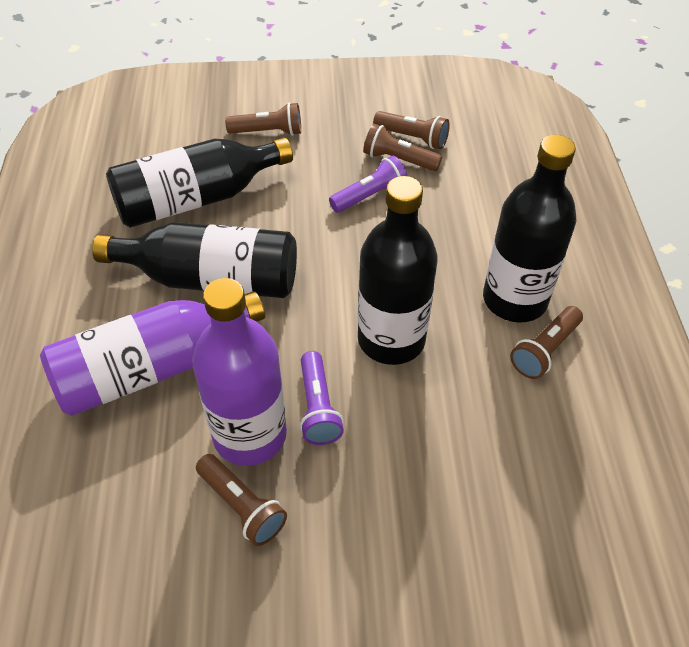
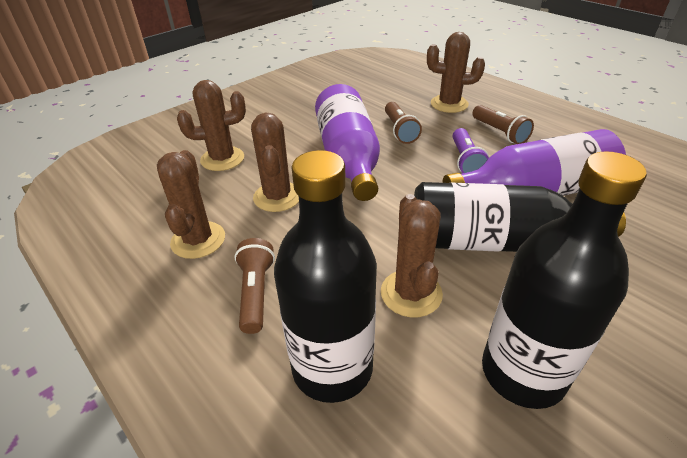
black bottle: [92,222,297,298] [106,137,293,228] [358,176,438,365] [483,135,576,323] = 4 -> [274,150,377,403] [414,182,626,252] [482,151,647,409] = 3
brown cactus: none = 0 -> [157,150,225,259] [177,80,246,171] [251,113,299,212] [381,194,443,317] [427,32,485,113] = 5
brown flashlight: [196,454,287,546] [225,102,301,136] [363,123,442,171] [373,111,450,149] [510,306,583,379] = 5 -> [234,238,275,334] [385,102,422,144] [472,105,534,144] = 3
purple flashlight: [300,351,344,445] [329,156,407,212] = 2 -> [453,128,489,174] = 1

